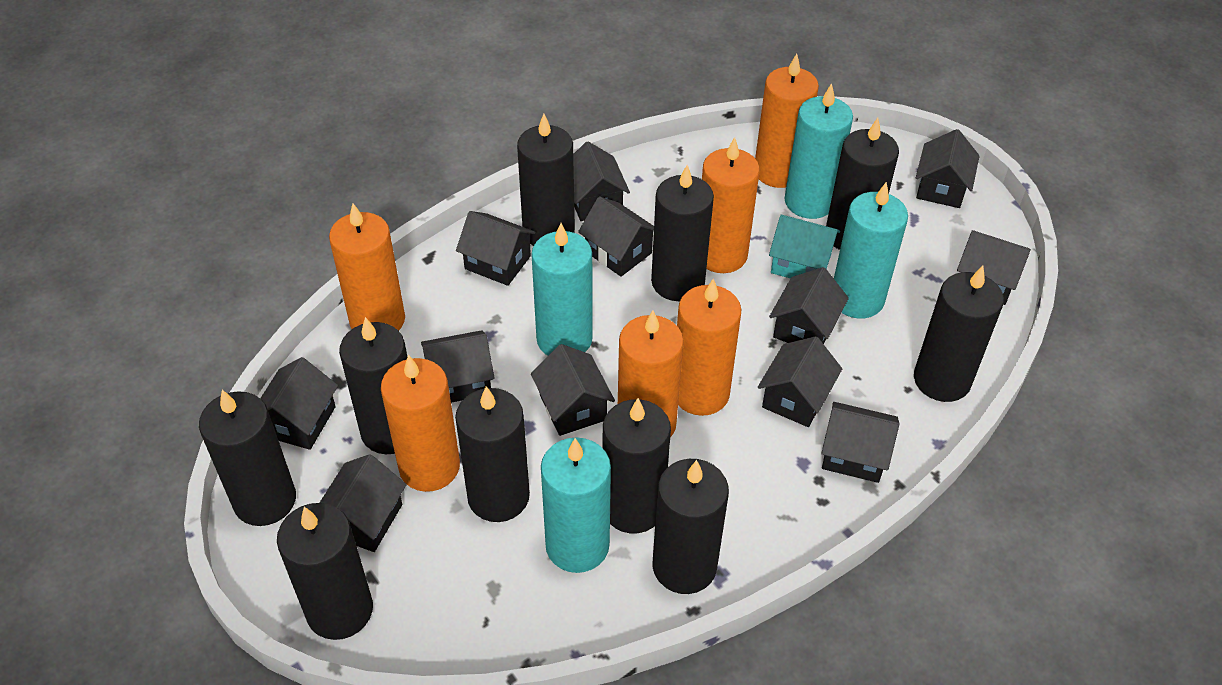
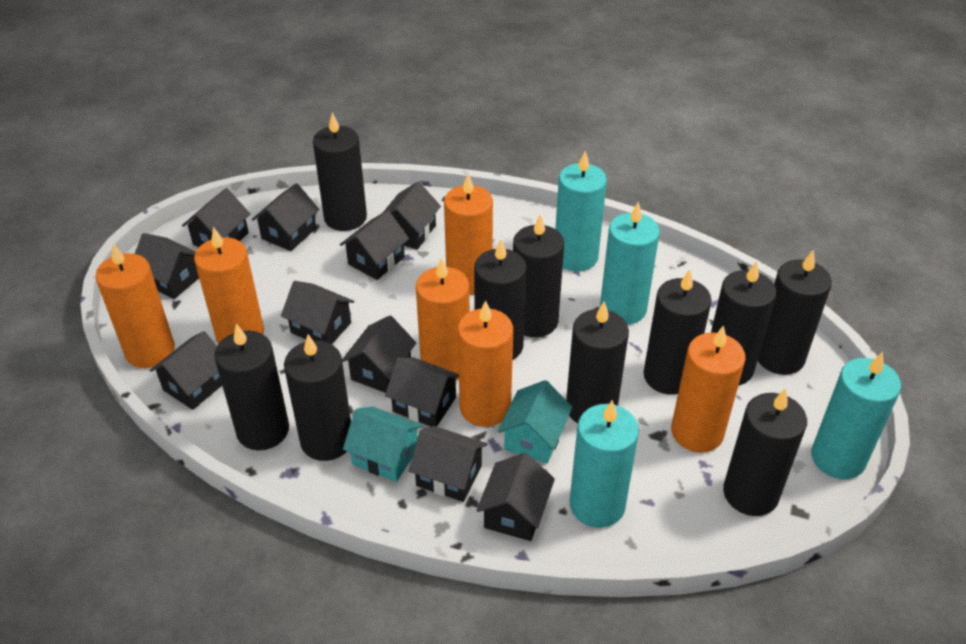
black house: [260,357,338,450] [320,454,407,552] [421,330,495,403] [456,211,536,286] [531,344,615,436] [573,141,630,221] [578,196,654,277] [758,336,842,427] [769,267,849,344] [821,402,899,483] [916,129,980,208] [957,230,1031,305] = 12 -> [135,233,199,299] [150,331,222,410] [182,188,250,247] [252,183,319,251] [281,281,354,344] [340,210,409,280] [342,315,416,393] [383,182,441,250] [385,357,459,427] [409,426,487,502] [477,453,555,541] = 11
turquoise house: [769,215,840,279] = 1 -> [343,407,423,482] [498,380,573,463] = 2

